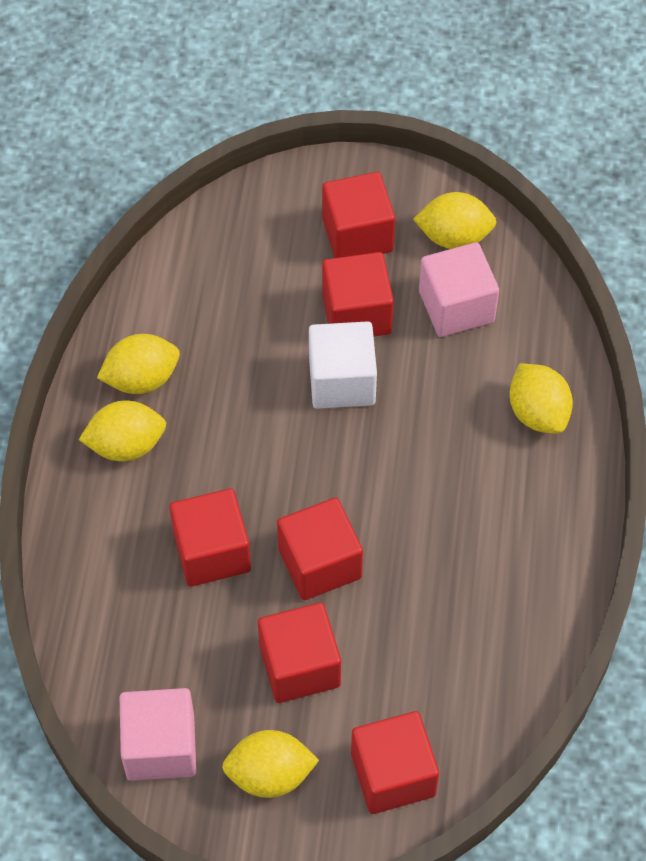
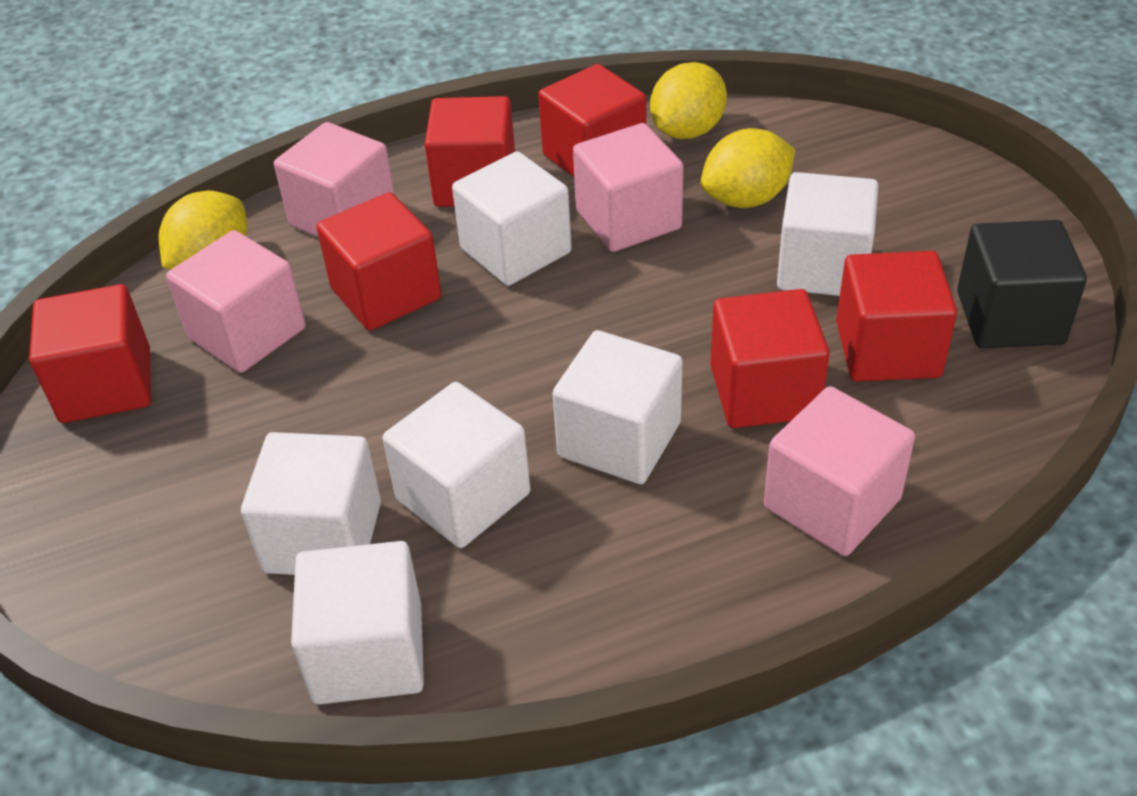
black cube: none = 0 -> [957,220,1087,348] = 1
pink cube: [120,688,196,781] [419,242,499,337] = 2 -> [166,230,306,373] [274,122,395,237] [573,123,683,252] [764,386,915,556] = 4
white cube: [309,321,377,409] = 1 -> [241,432,381,575] [291,541,424,705] [383,382,530,548] [452,151,572,286] [552,330,683,484] [777,172,879,296] = 6
yellow lemon: [79,400,166,462] [97,334,180,394] [222,730,319,798] [413,192,496,249] [509,363,573,434] = 5 -> [159,191,247,270] [650,62,727,139] [701,128,795,208] = 3

